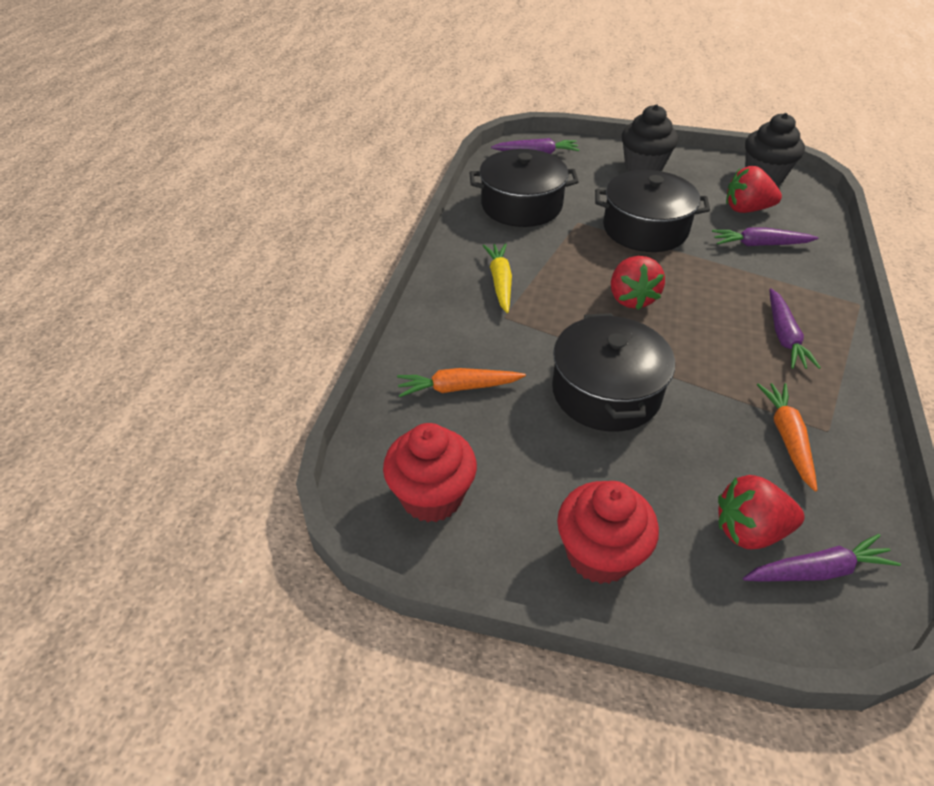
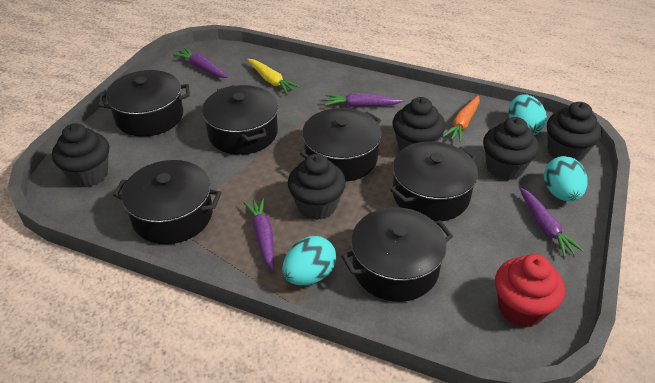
black cupcake: [622,104,678,171] [745,113,805,185] = 2 -> [52,123,109,187] [288,154,346,220] [393,97,445,151] [483,117,539,180] [547,102,602,162] = 5
black pot: [470,149,579,227] [552,313,675,432] [595,170,710,252] = 3 -> [98,70,190,137] [113,160,222,244] [202,85,278,155] [300,108,382,181] [341,207,453,302] [390,141,478,222] = 6
orange carrot: [397,368,526,397] [757,383,817,491] = 2 -> [443,95,480,142] = 1
red cupcake: [383,423,477,522] [557,481,659,584] = 2 -> [495,254,565,327] = 1
red strawberry: [611,256,665,310] [718,475,805,549] [726,166,782,213] = 3 -> none = 0
turquoise egg: none = 0 -> [282,236,336,285] [508,94,547,135] [544,156,588,202] = 3

